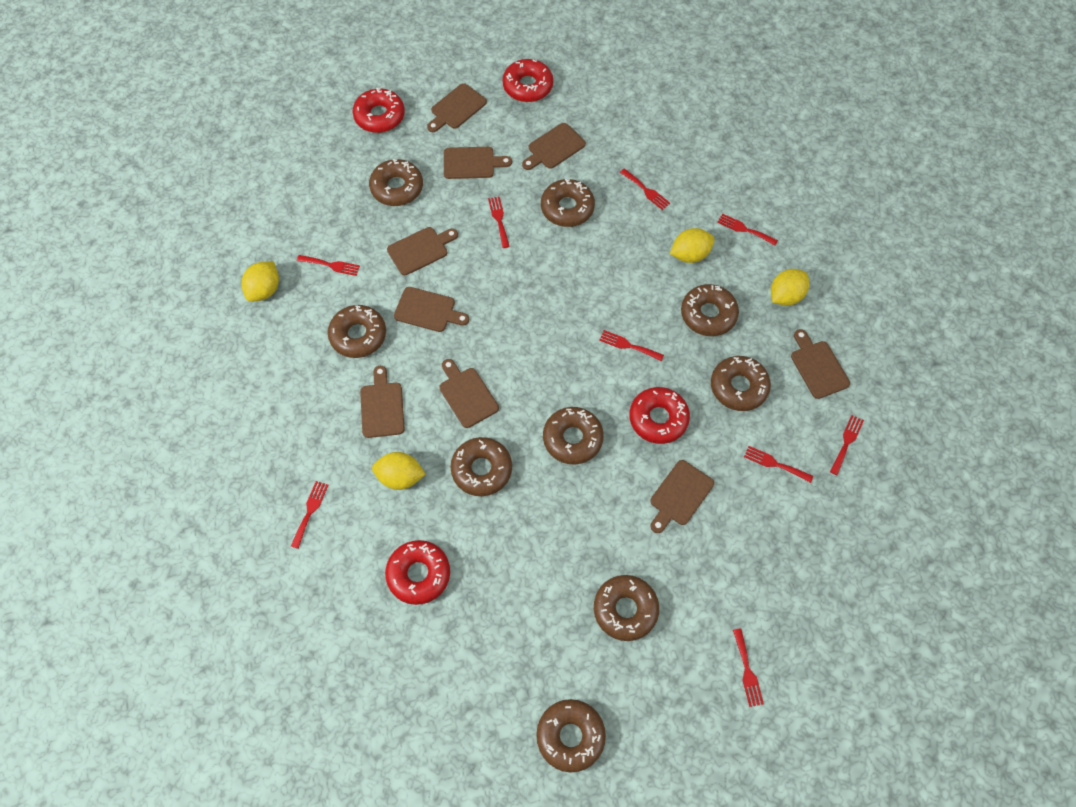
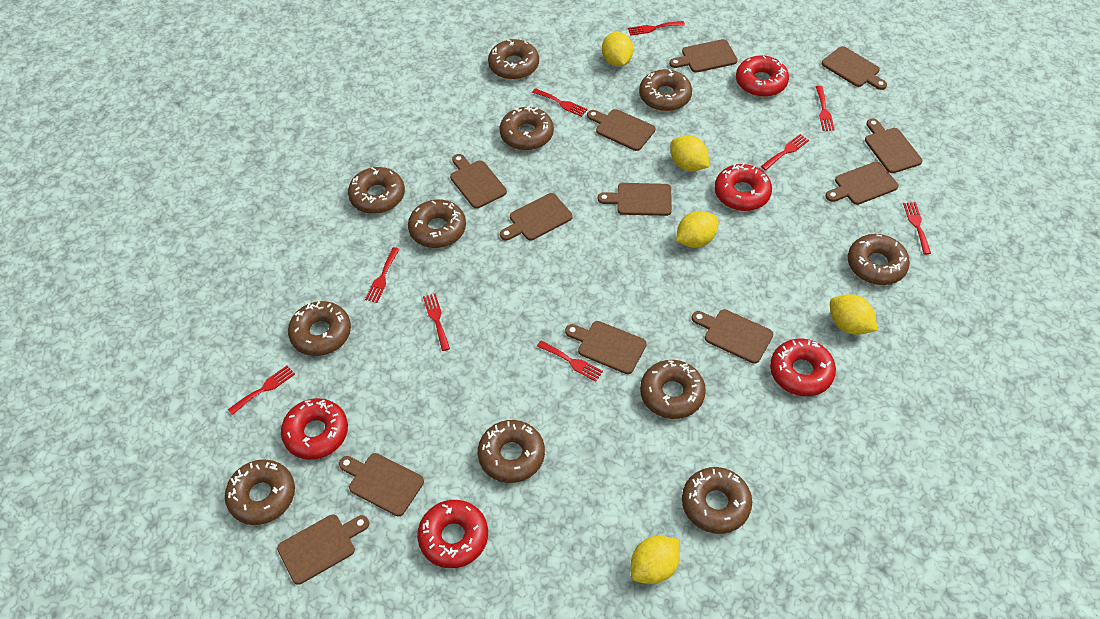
brown cutting board: [360,366,405,438] [387,227,458,275] [394,287,469,332] [427,83,487,132] [439,359,499,428] [444,147,512,179] [522,123,586,170] [650,460,714,533] [791,329,850,399] = 9 -> [277,514,369,585] [339,453,424,516] [450,154,507,209] [500,193,573,240] [565,321,647,374] [587,109,655,151] [598,183,672,216] [669,39,737,72] [692,309,773,364] [822,46,887,90] [826,162,899,205] [865,118,922,173] = 12
brown donut: [328,305,386,358] [369,159,423,206] [450,437,512,496] [536,699,606,772] [541,179,595,227] [543,407,604,465] [594,575,659,641] [681,284,739,336] [711,356,771,411] = 9 -> [225,459,295,525] [288,301,351,356] [348,167,405,214] [408,199,466,248] [478,420,545,483] [488,39,539,80] [500,106,554,150] [639,69,692,111] [640,360,706,419] [682,467,752,534] [848,234,910,285] = 11
red donut: [352,88,405,133] [385,540,450,605] [503,59,553,102] [629,387,690,444] = 4 -> [281,398,348,460] [417,500,488,568] [714,163,772,211] [736,55,789,97] [770,338,836,396] = 5
yellow lemon: [241,261,279,302] [372,452,426,490] [670,228,715,263] [771,269,809,306] = 4 -> [602,32,633,67] [631,536,680,584] [670,135,709,171] [676,211,719,248] [830,294,877,335] = 5

